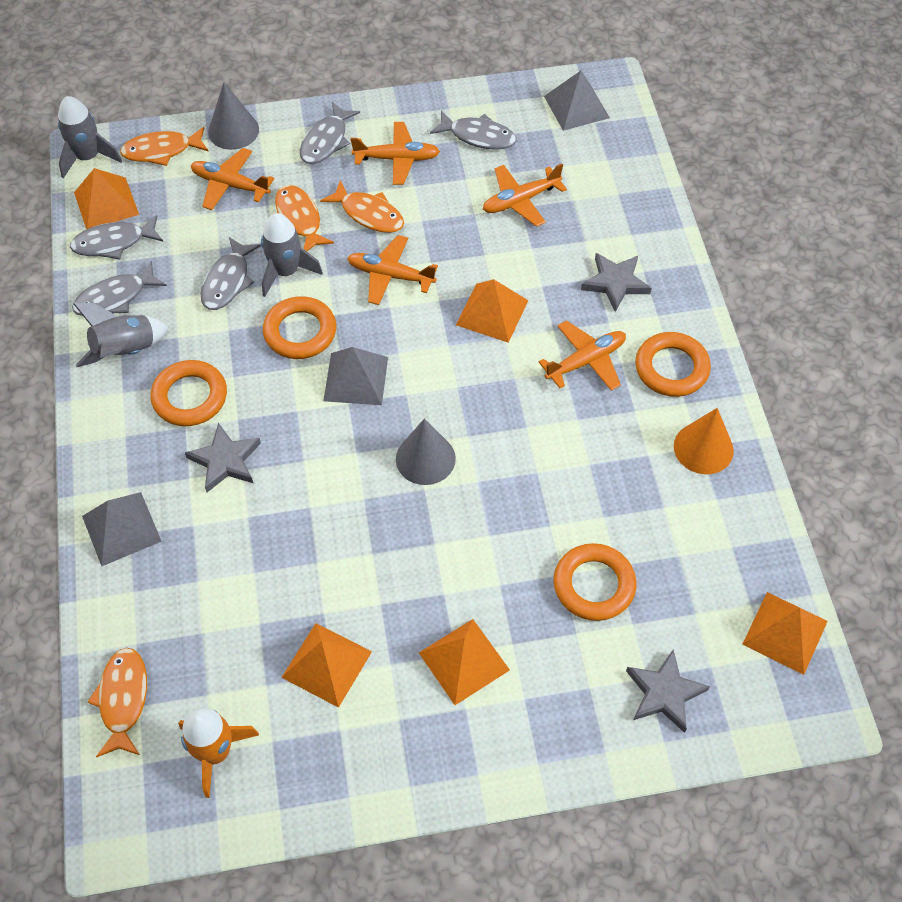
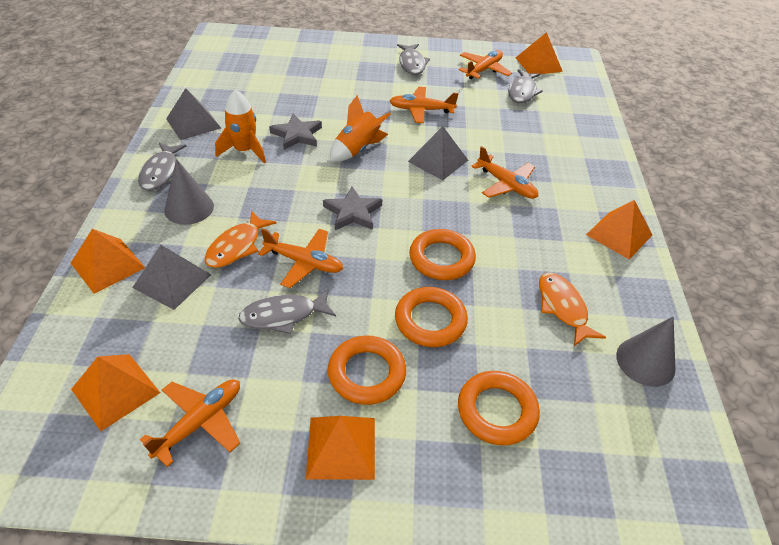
grey fish: [70,215,163,260] [72,261,167,316] [200,237,261,310] [300,102,360,164] [430,111,517,150] = 5 -> [138,142,186,191] [238,289,336,334] [397,44,430,75] [508,69,543,103] = 4
grey rocket: [58,96,122,178] [74,303,169,367] [261,213,323,297] = 3 -> none = 0
grey star: [185,423,261,492] [581,253,652,312] [626,649,710,733] = 3 -> [269,114,322,150] [323,186,382,230] = 2
orange cone: [674,408,734,474] = 1 -> none = 0
orange fish: [88,648,147,757] [120,127,209,166] [275,185,334,251] [320,180,404,233] = 4 -> [205,211,277,268] [539,273,606,346] = 2
orange rocket: [178,708,259,798] = 1 -> [215,90,266,163] [330,95,391,162] = 2

